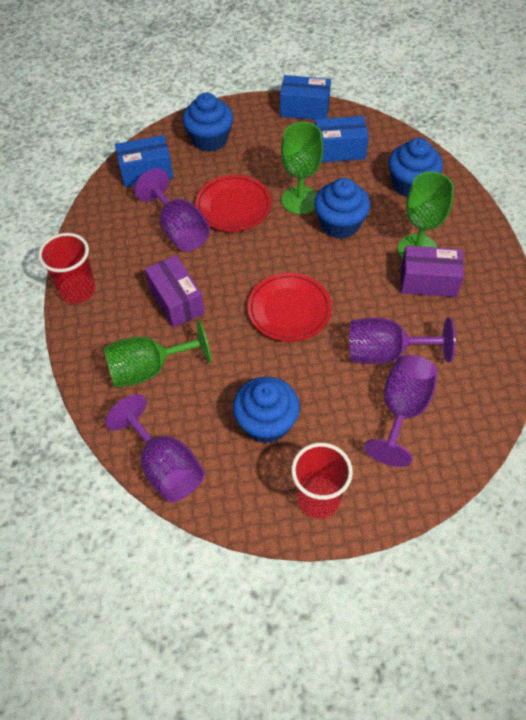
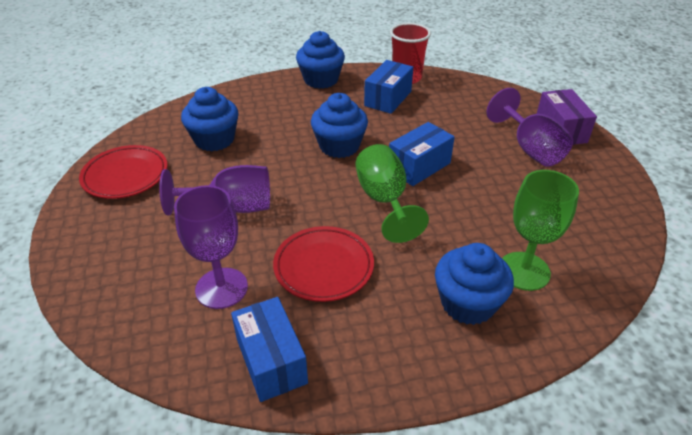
green goblet: [104,320,212,388] [281,122,323,214] [398,172,454,259] = 3 -> [356,144,429,243] [502,170,579,291] = 2
purple box: [145,255,205,328] [401,246,464,297] = 2 -> [537,89,597,145] = 1
purple goblet: [105,394,205,503] [134,168,210,251] [349,318,456,364] [364,355,438,467] = 4 -> [159,165,270,215] [174,185,248,309] [487,88,573,167] = 3
red cup: [38,233,96,303] [291,443,353,518] = 2 -> [390,23,431,84] = 1

